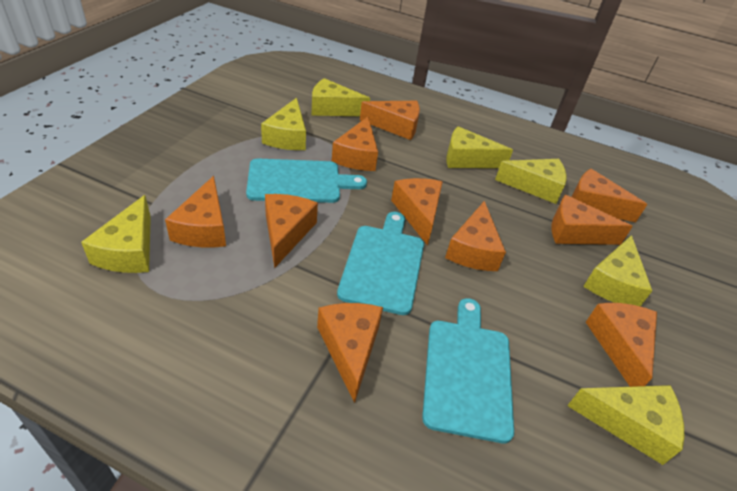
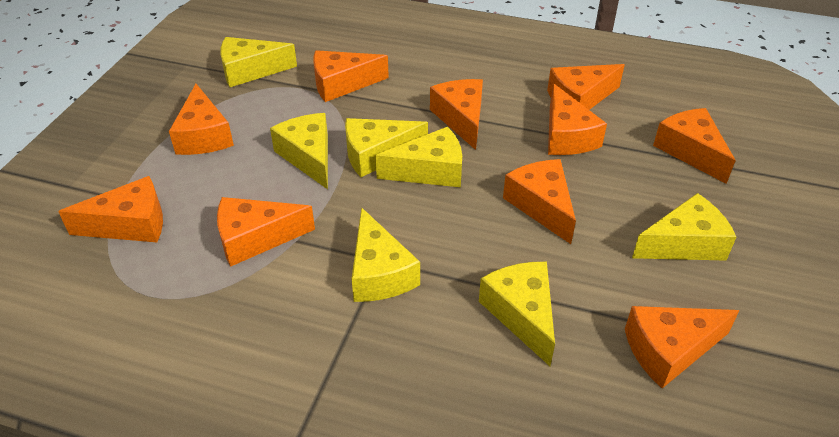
turquoise cutting board: [246,159,367,203] [337,212,424,315] [422,298,514,443] = 3 -> none = 0

